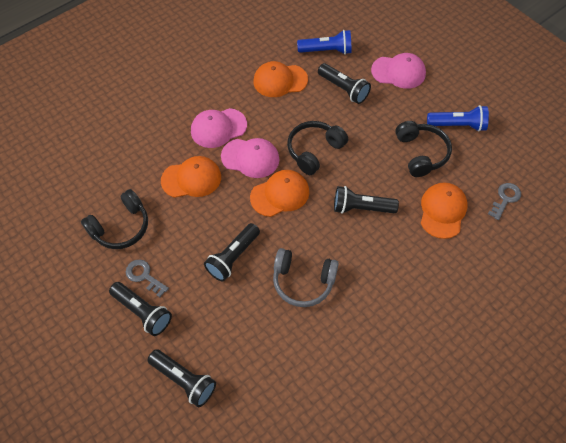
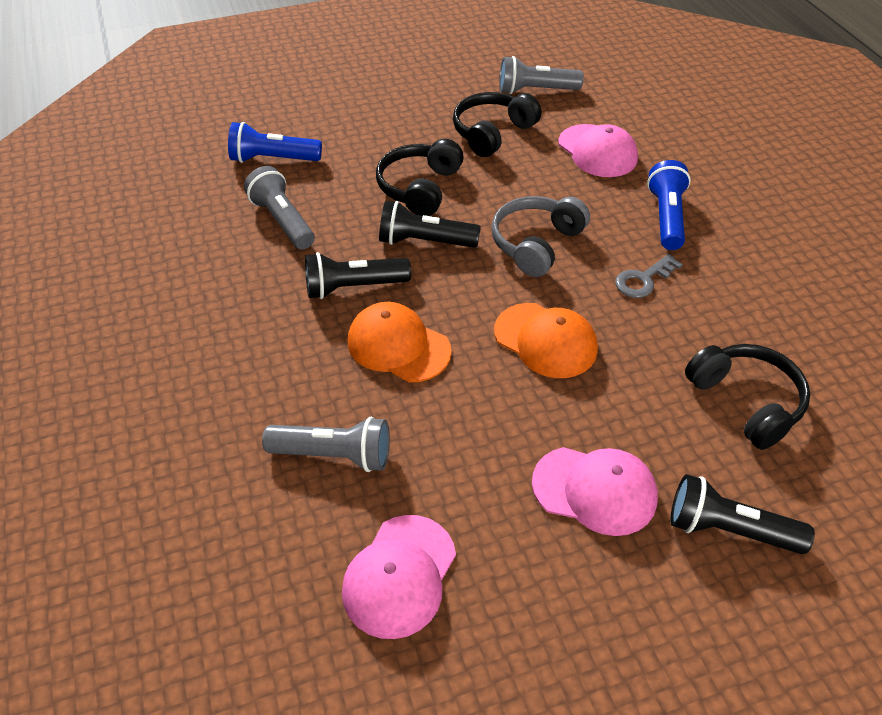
black flashlight: [109,282,172,336] [148,349,216,407] [204,223,260,281] [318,63,371,104] [334,186,399,214] = 5 -> [305,252,411,299] [379,201,481,248] [670,474,815,554] = 3
grey flashlight: none = 0 -> [244,166,315,249] [262,417,390,472] [499,56,584,94] = 3
grey key: [126,259,169,297] [488,183,521,220] = 2 -> [615,254,683,298] = 1
orange cap: [161,156,221,198] [250,170,309,217] [253,61,308,97] [421,182,468,239] = 4 -> [348,302,452,382] [494,303,598,378] = 2

